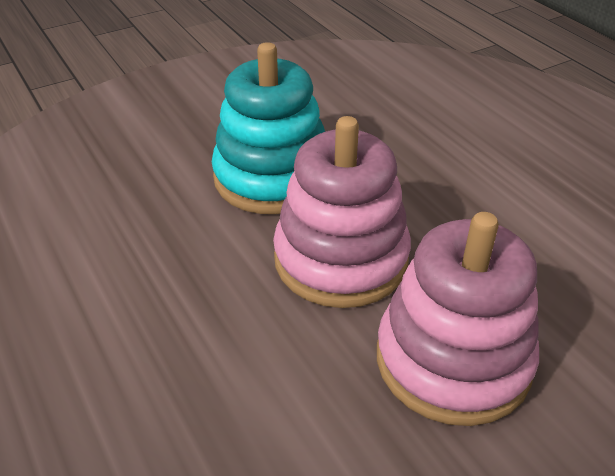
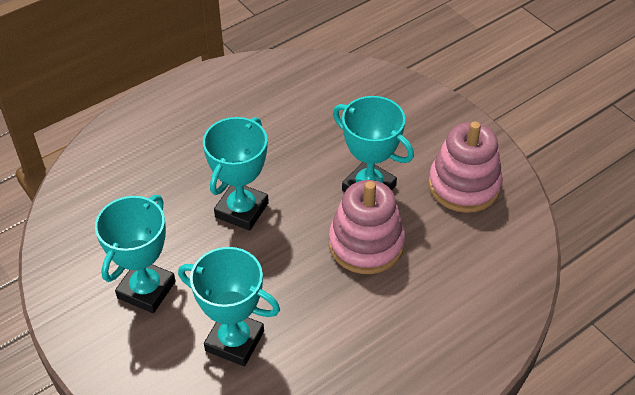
turquoise stacking toy: [212,42,325,214] = 1 -> none = 0
turquoise trophy: none = 0 -> [95,195,175,313] [178,247,280,366] [203,117,269,231] [333,96,414,192] = 4

